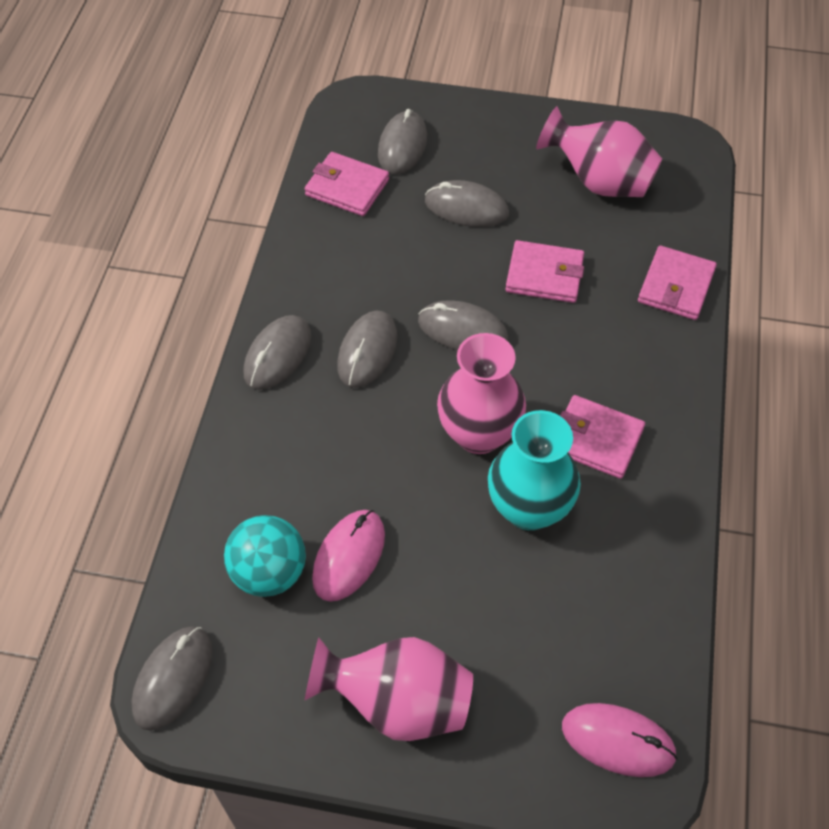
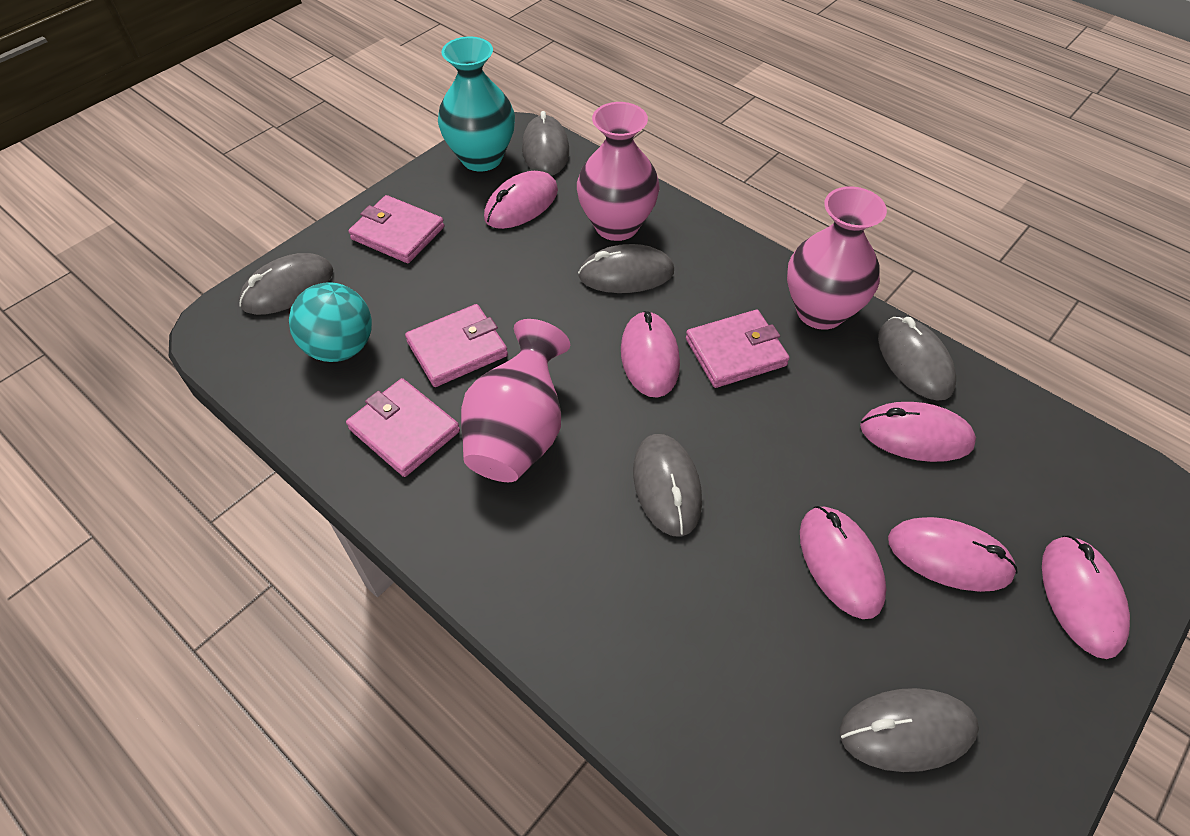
pink mouse: [312,510,385,602] [562,703,678,777] = 2 -> [484,171,558,229] [621,311,680,398] [800,506,886,619] [860,402,976,462] [888,517,1018,592] [1042,536,1130,659] = 6

